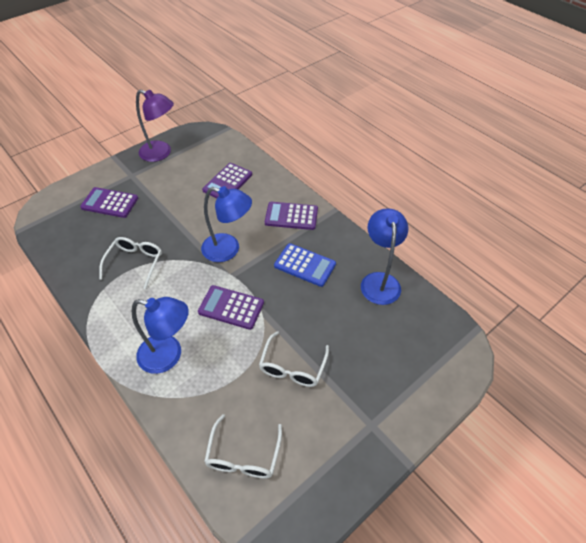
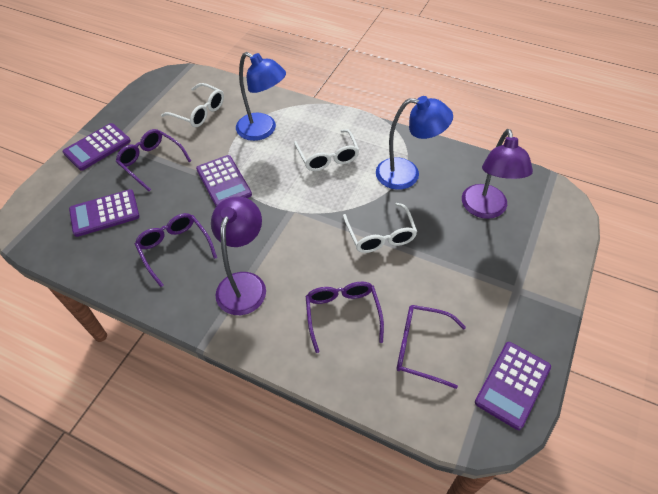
blue calculator: [274,243,336,287] = 1 -> none = 0
blue lamp: [132,297,189,374] [201,186,252,262] [361,208,408,305] = 3 -> [236,52,286,141] [376,96,453,190] = 2
purple glasses: none = 0 -> [116,129,191,191] [135,213,217,287] [306,282,384,353] [396,305,466,389] = 4
purple lamp: [136,89,174,162] = 1 -> [211,196,266,315] [462,129,533,219] = 2

